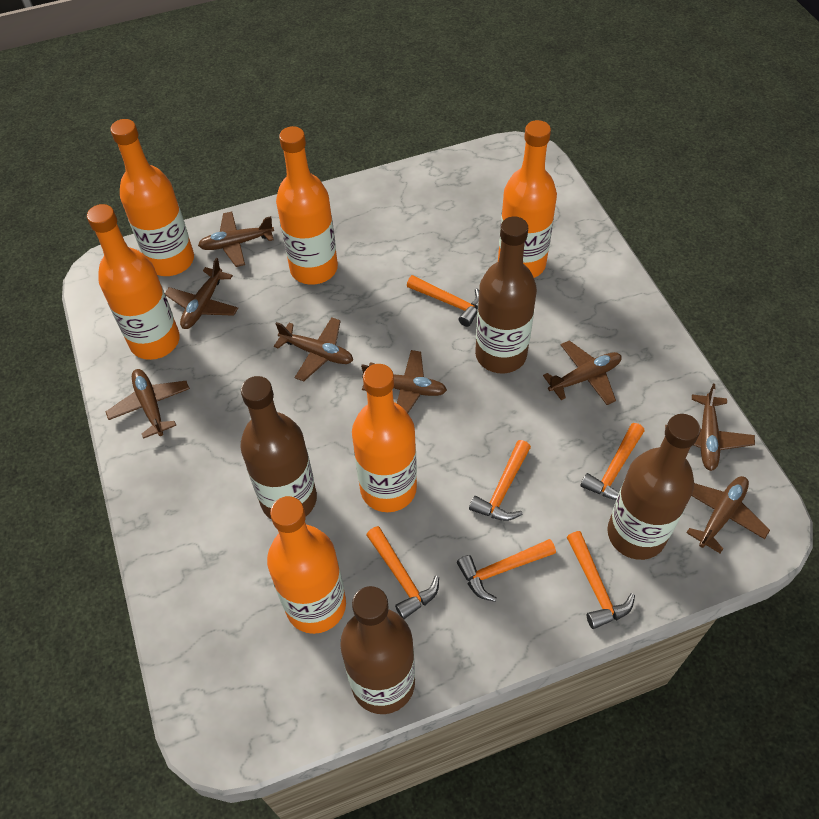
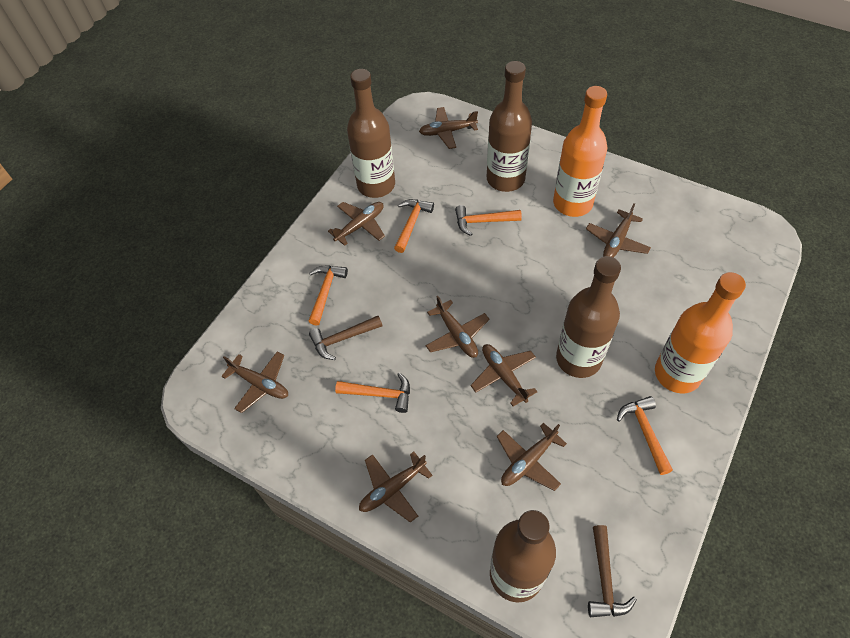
brown hammer: none = 0 -> [309,316,382,360] [588,525,637,617] = 2
orange bottle: [87,204,180,360] [110,119,194,276] [267,496,346,634] [276,126,338,285] [352,364,417,512] [498,120,557,278] = 6 -> [553,86,607,217] [655,272,746,393] = 2
orange hammer: [366,526,439,619] [407,275,479,327] [457,539,556,602] [469,440,531,521] [567,531,635,629] [580,423,645,500] = 6 -> [308,266,348,326] [335,373,410,413] [394,199,434,253] [455,205,522,236] [617,396,673,475] = 5

